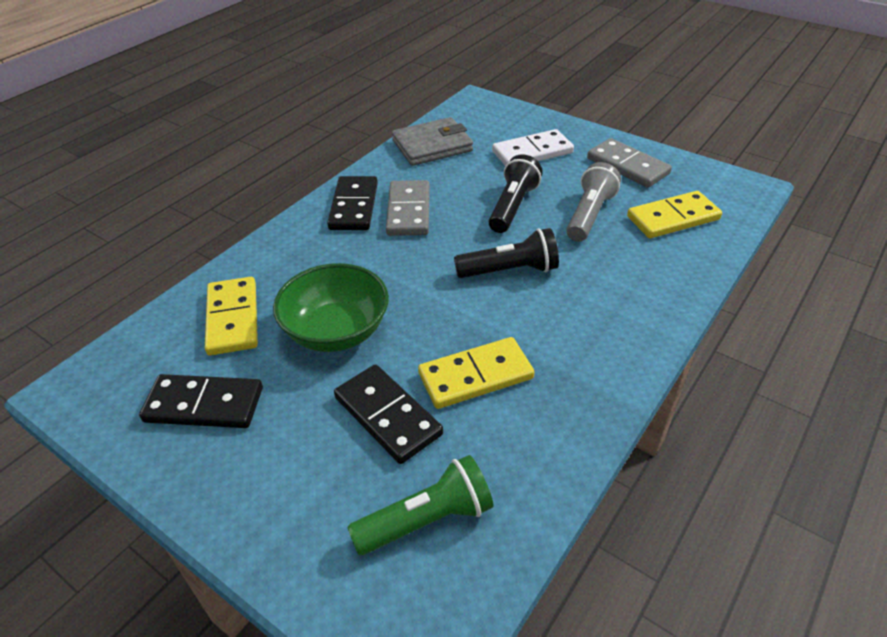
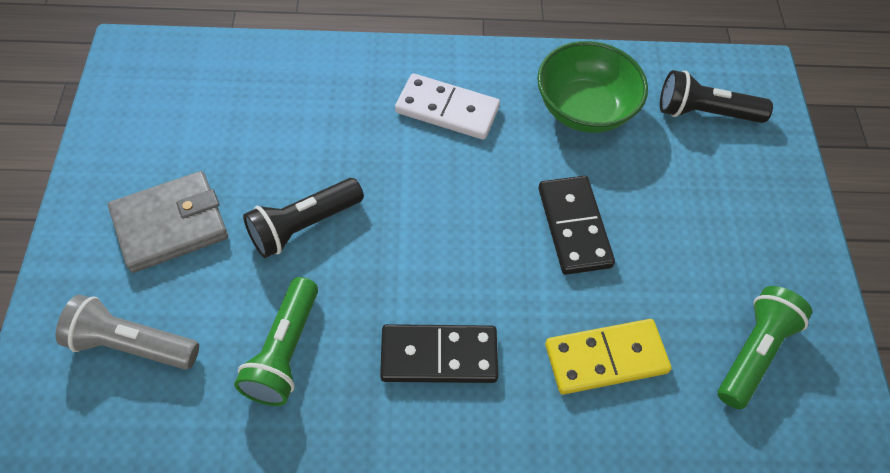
black domino: [139,374,263,428] [327,176,378,230] [334,364,443,464] = 3 -> [380,324,499,383] [538,176,615,275] = 2
green flashlight: [347,455,493,555] = 1 -> [234,277,318,406] [718,286,812,409] = 2
grey domino: [386,180,430,236] [587,138,672,188] = 2 -> none = 0
yellow domino: [205,277,258,356] [418,337,534,409] [627,191,722,238] = 3 -> [545,319,671,395] = 1

